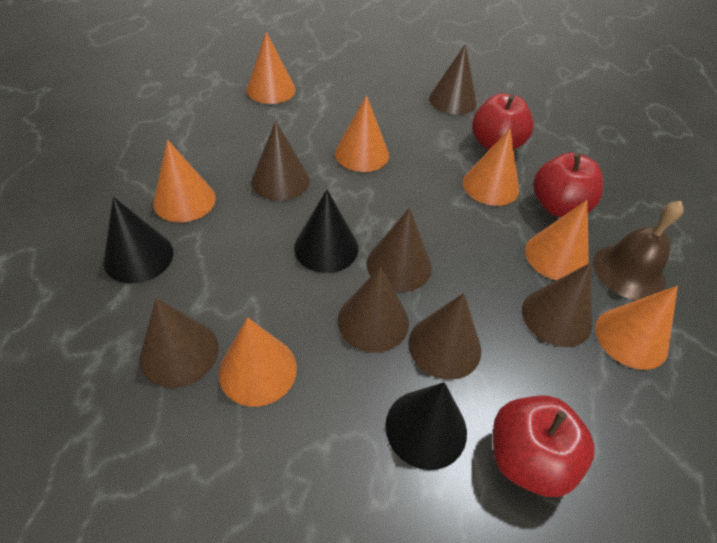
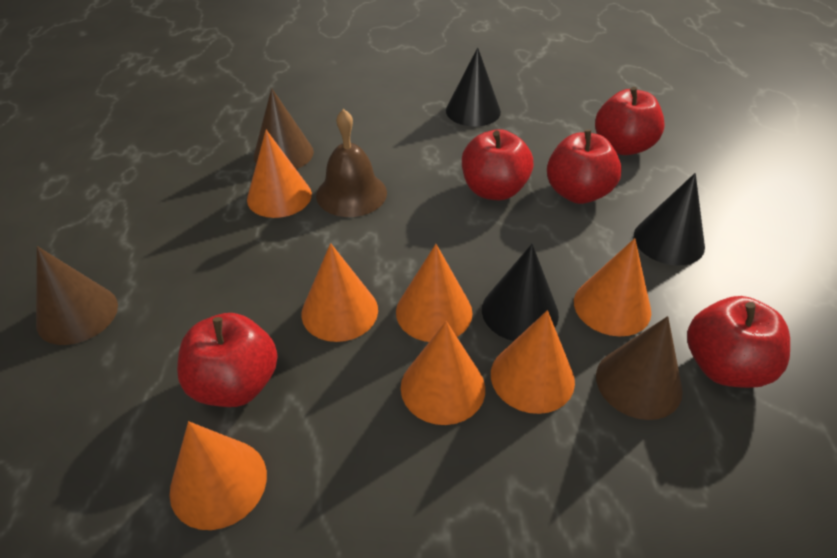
brown cone: [140,298,219,388] [251,121,310,201] [338,266,409,353] [367,208,432,292] [408,293,481,380] [429,44,477,115] [522,263,592,347] = 7 -> [36,246,118,345] [254,88,314,169] [596,316,683,420] = 3
red apple: [472,93,534,150] [493,396,595,497] [534,152,603,217] = 3 -> [177,313,278,407] [462,129,533,200] [547,130,622,204] [595,87,665,155] [687,296,790,388] = 5

